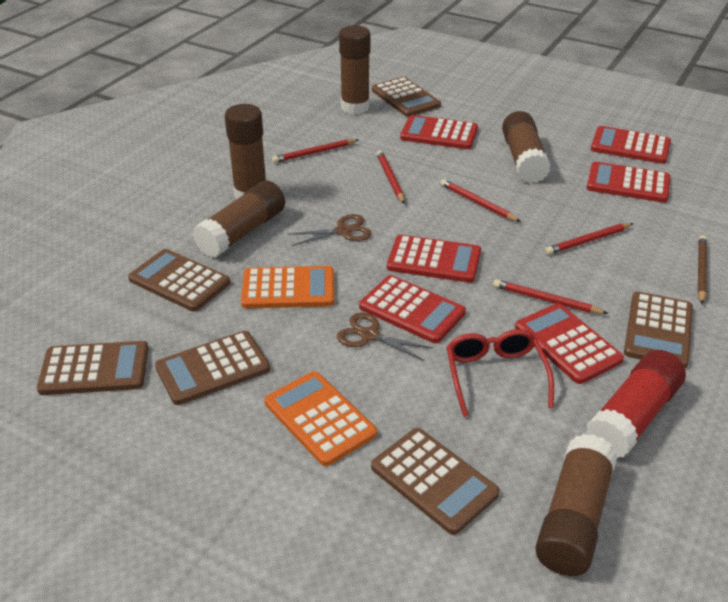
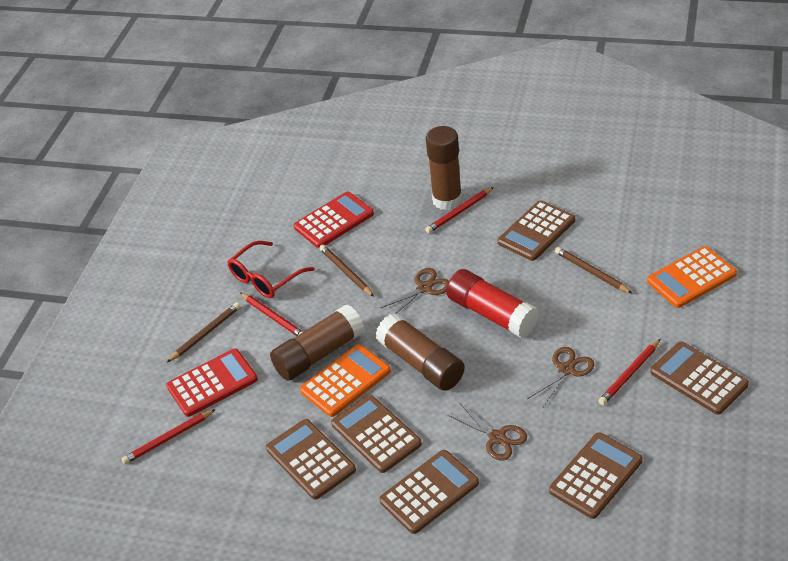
brown glue stick: [192,180,285,258] [225,104,266,200] [339,25,371,114] [502,111,551,183] [535,434,617,576] = 5 -> [270,304,364,381] [375,313,465,391] [426,126,462,210] = 3
brown pencil: [698,235,707,304] = 1 -> [167,302,241,362] [319,245,374,297] [555,247,633,294] = 3
brown scissors: [288,214,372,246] [337,313,433,361] = 2 -> [381,268,449,314] [448,403,527,460] [527,347,594,407] = 3
red calculator: [359,275,466,343] [387,235,481,283] [400,115,478,149] [515,303,624,384] [587,162,670,203] [591,126,671,164] = 6 -> [166,348,258,417] [294,192,374,248] = 2
red pencil: [272,139,358,163] [377,150,405,204] [440,179,521,222] [493,279,608,314] [545,223,634,255] = 5 -> [121,409,216,464] [240,293,303,336] [425,187,494,233] [598,339,660,405] = 4

